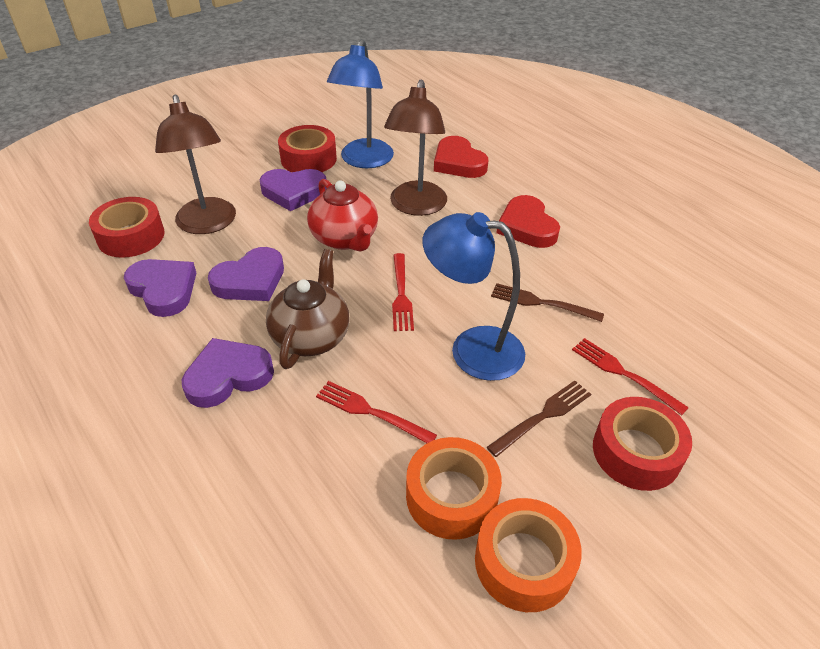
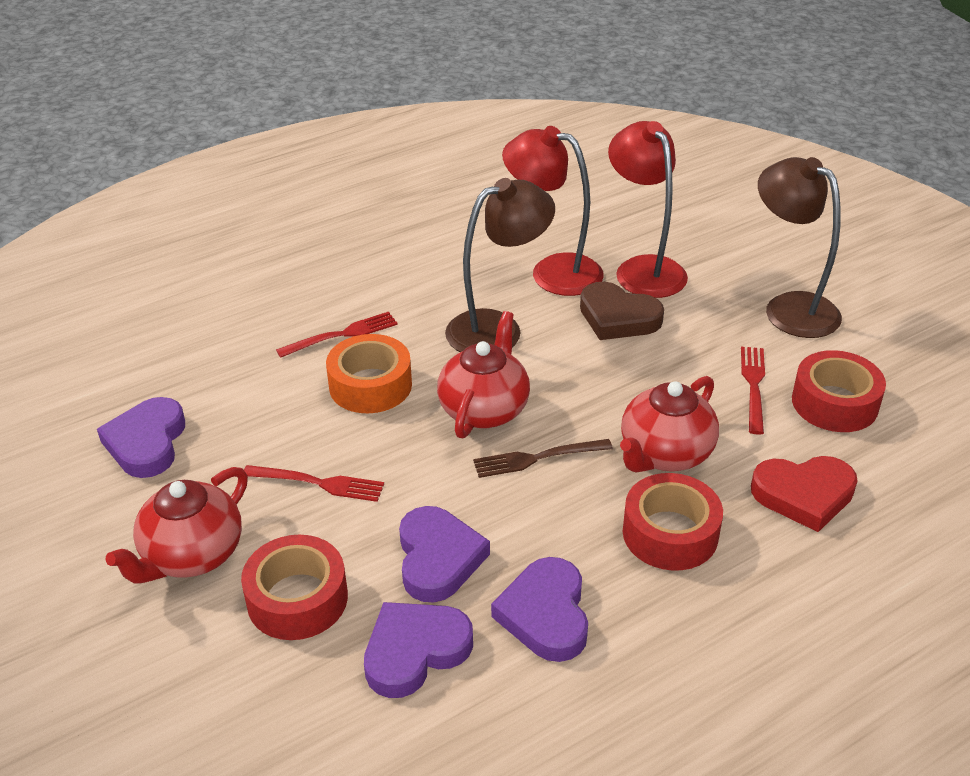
blue lamp: [327,39,394,168] [423,212,525,381] = 2 -> none = 0
brown fork: [487,380,591,457] [491,283,604,322] = 2 -> [473,439,613,478] = 1
brown heart: none = 0 -> [580,282,664,340] = 1
brown teapot: [266,249,349,369] = 1 -> none = 0
orange tape: [406,437,502,540] [475,498,582,612] = 2 -> [326,334,412,413] = 1
red heart: [434,136,488,178] [496,195,560,248] = 2 -> [751,456,857,532] = 1
red lamp: none = 0 -> [502,126,604,296] [608,121,688,298] = 2
red teapot: [307,179,378,252] = 1 -> [106,467,248,583] [437,311,530,438] [620,376,719,473] = 3

